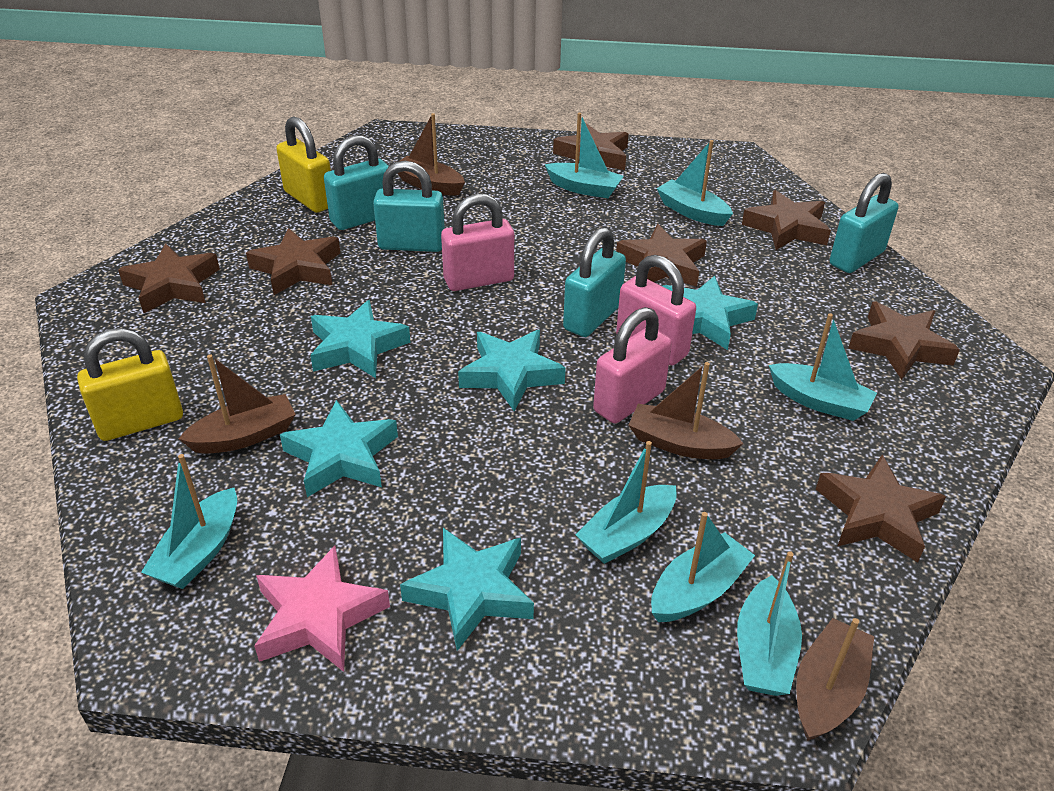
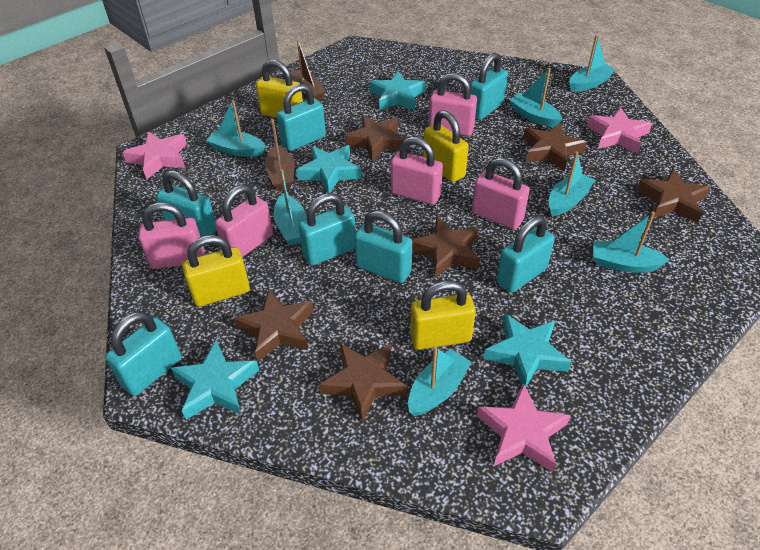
brown boat: [178,354,296,454] [398,113,465,196] [628,362,744,459] [796,618,874,741] = 4 -> [265,119,295,191] [290,40,326,101] = 2
brown star: [118,244,220,313] [246,228,340,295] [553,123,629,170] [616,224,707,287] [742,190,831,250] [816,455,946,563] [848,301,960,380] = 7 -> [233,289,314,362] [319,343,407,422] [344,115,405,161] [412,216,480,278] [523,123,587,171] [637,168,711,223] = 6
pink padlock: [441,194,514,291] [593,307,672,423] [616,255,696,365] = 3 -> [138,202,204,269] [215,185,273,257] [391,137,443,205] [429,73,477,136] [472,158,530,229] = 5
pink star: [254,545,390,672] = 1 -> [122,131,187,179] [477,383,571,472] [587,107,652,154] = 3
turquoise padlock: [324,135,389,230] [373,161,445,252] [563,227,626,337] [830,173,899,273] = 4 -> [105,311,181,396] [156,170,216,237] [277,84,326,151] [298,193,356,266] [354,211,412,283] [470,53,508,120] [497,216,555,293] = 7
turquoise star: [280,400,398,497] [310,300,411,378] [400,528,534,651] [458,330,566,412] [663,276,758,350] = 5 -> [171,340,259,420] [296,145,362,193] [370,71,426,110] [483,314,571,387] = 4
yellow padlock: [77,328,183,441] [276,116,331,213] = 2 -> [182,235,250,307] [256,60,303,118] [410,281,476,350] [423,110,469,182] = 4

